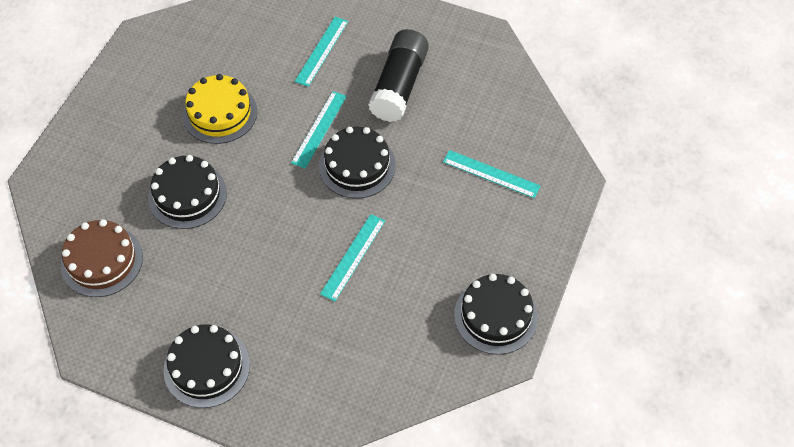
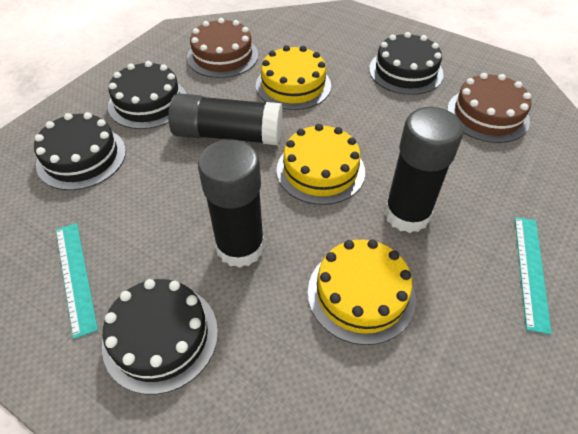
black glue stick: [368,29,429,122] = 1 -> [168,93,283,145] [198,139,265,268] [384,107,464,233] = 3
brown cake: [61,219,143,297] = 1 -> [187,18,258,78] [447,73,532,143] = 2
turquoise ruler: [291,91,347,169] [295,17,348,87] [320,214,385,301] [443,150,541,198] = 4 -> [56,223,98,339] [515,217,552,334] = 2
yellow cake: [182,74,257,144] = 1 -> [256,45,331,110] [276,124,365,205] [308,239,416,345] = 3

